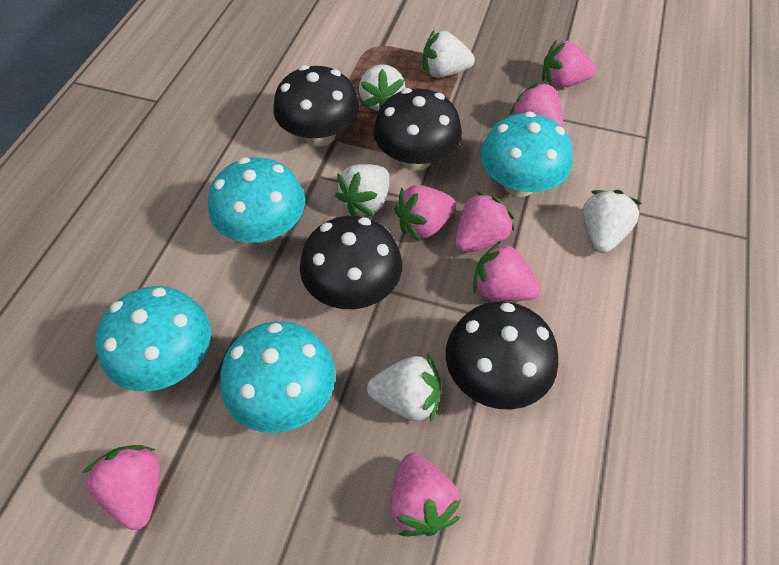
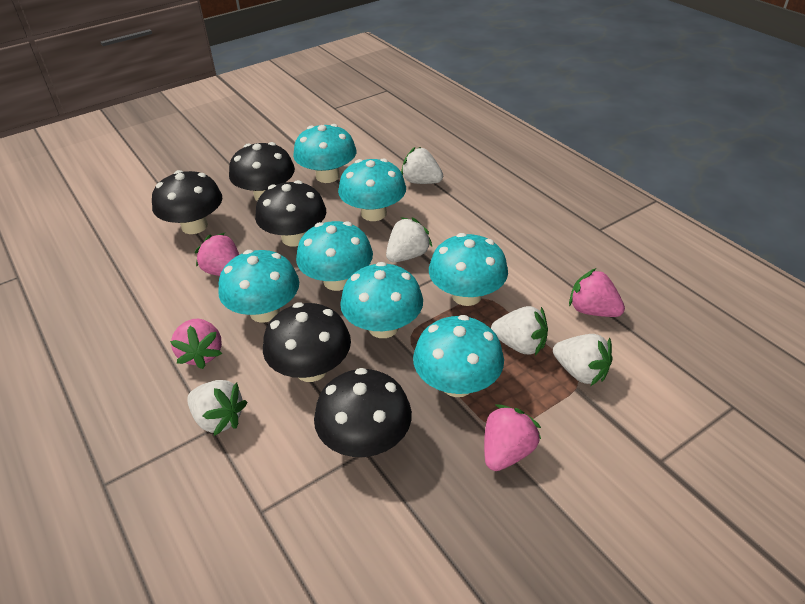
black mushroom: [273,65,360,147] [300,216,402,309] [373,88,462,170] [446,301,558,410] = 4 -> [152,170,222,234] [229,142,295,201] [255,180,326,247] [263,302,351,382] [314,368,412,457] = 5
pink strawberry: [82,445,160,530] [390,453,461,536] [395,185,456,242] [455,191,514,253] [473,240,541,301] [510,82,564,128] [542,39,596,88] = 7 -> [170,319,222,369] [195,233,239,276] [484,405,541,471] [569,268,625,317] = 4
turquoise mushroom: [95,286,211,391] [208,157,305,243] [220,321,335,433] [481,111,573,197] = 4 -> [218,250,299,323] [293,124,356,183] [296,221,373,291] [338,158,406,221] [340,262,423,338] [413,315,504,397] [429,233,508,306] = 7

